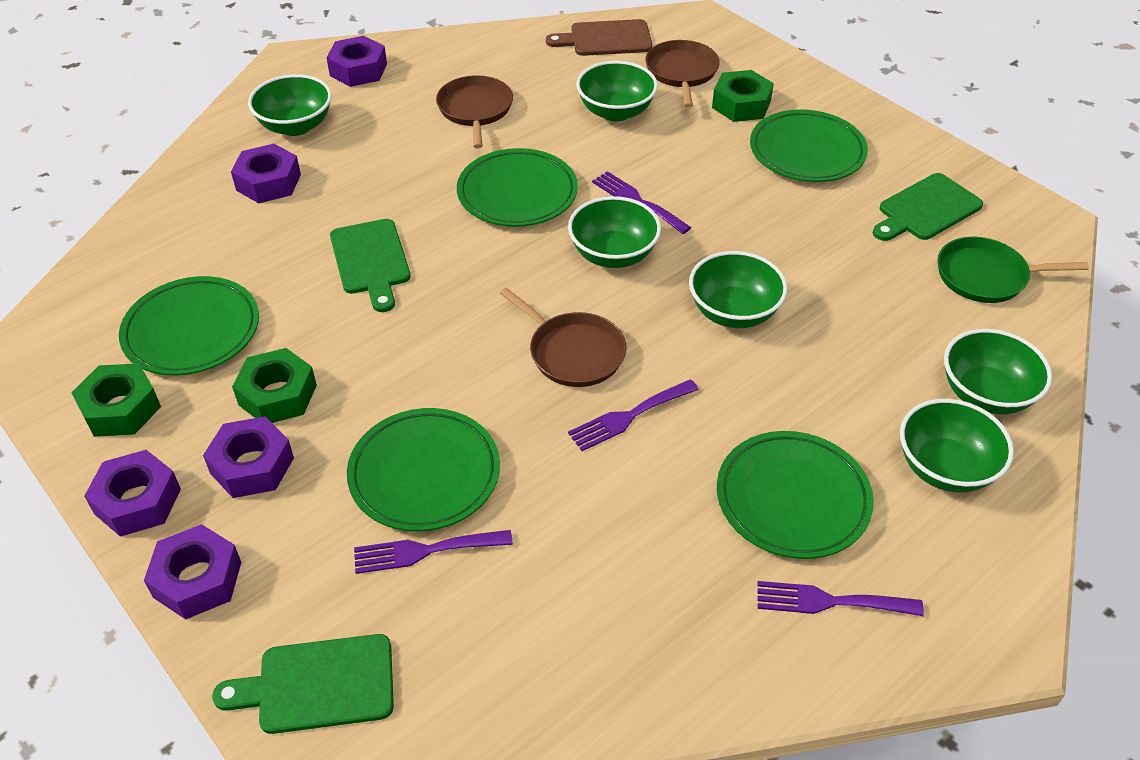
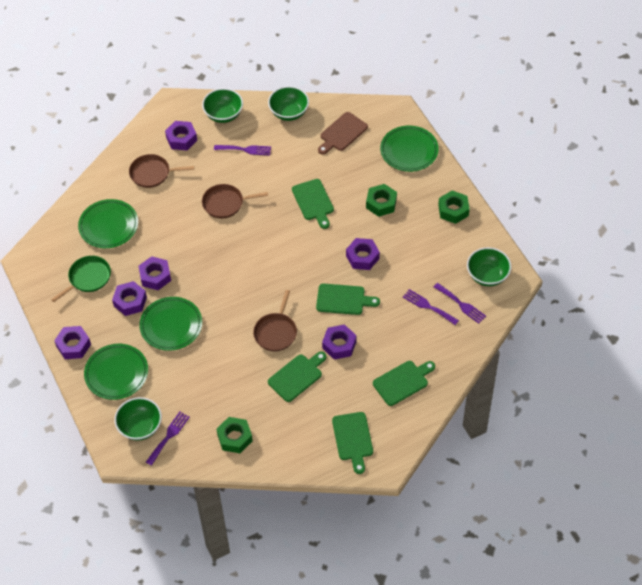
green bowl: [248,74,332,136] [568,196,661,268] [576,61,658,121] [689,251,787,328] [900,399,1014,493] [944,329,1052,415] = 6 -> [114,397,162,441] [202,88,243,123] [268,86,309,121] [467,247,512,286] = 4
green cutting board: [212,634,394,734] [330,219,411,312] [873,173,983,241] = 3 -> [268,352,326,402] [292,179,334,229] [316,284,380,315] [332,412,373,474] [373,361,435,406] = 5
green plate: [119,276,259,375] [347,408,500,531] [457,148,578,227] [717,431,874,559] [750,109,868,182] = 5 -> [78,199,138,248] [84,344,148,400] [139,297,202,351] [380,126,439,172] = 4
purple nut: [84,450,181,537] [144,524,241,620] [203,416,294,498] [231,144,301,203] [326,36,387,87] = 5 -> [54,326,91,359] [112,281,147,316] [138,256,171,290] [165,121,197,151] [322,324,356,360] [346,238,380,270] = 6

